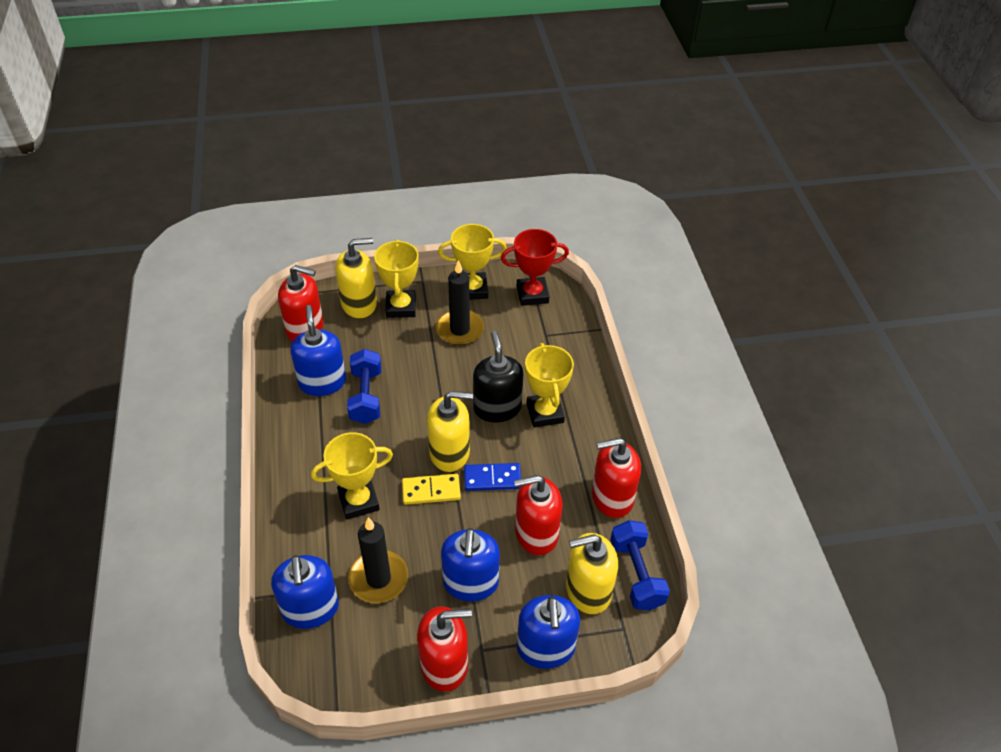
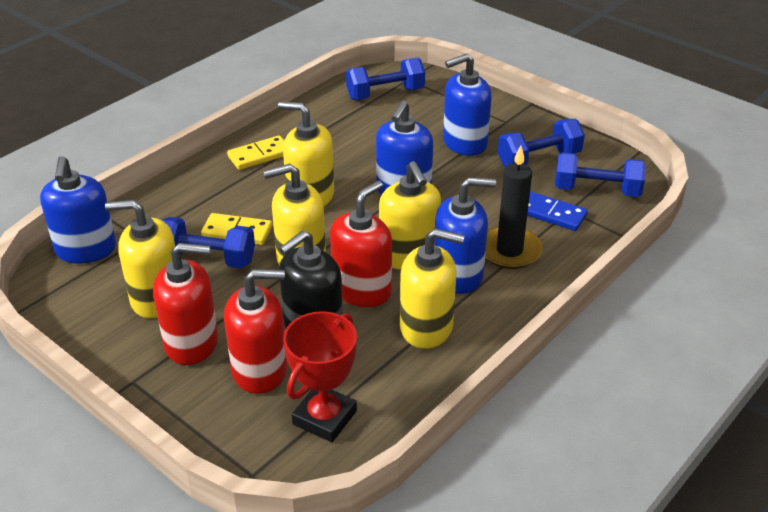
black candle: [348,517,408,603] [436,260,484,345] = 2 -> [485,145,543,269] = 1
blue dumbbell: [347,349,381,424] [610,520,670,610] = 2 -> [162,217,255,268] [346,58,425,100] [498,119,585,167] [555,152,646,197] = 4
red soap dispenser: [278,265,324,341] [417,607,472,692] [514,475,563,555] [592,438,641,518] = 4 -> [153,243,218,365] [224,269,287,394] [330,181,392,307] = 3
yellow domino: [402,474,461,505] = 1 -> [201,213,272,245] [227,135,284,170] = 2
yellow soap dispenser: [335,238,377,318] [427,391,473,472] [566,533,618,614] = 3 -> [105,200,175,318] [263,164,326,266] [278,102,334,207] [379,161,441,270] [400,228,465,349] = 5
yellow trophy: [311,432,393,520] [374,240,419,318] [438,224,507,300] [525,343,574,428] = 4 -> none = 0

